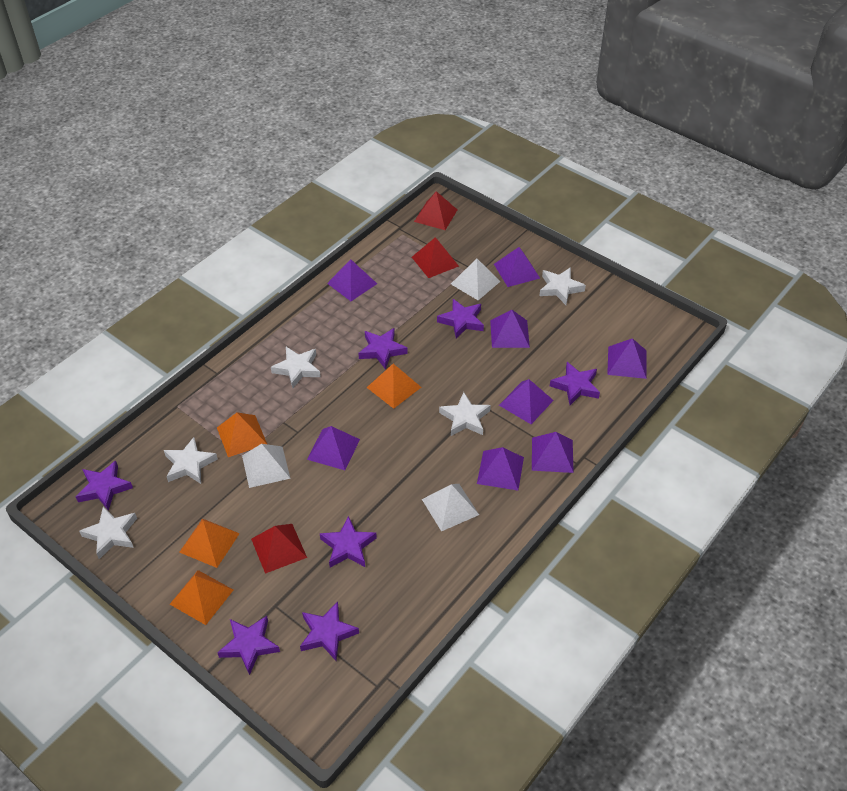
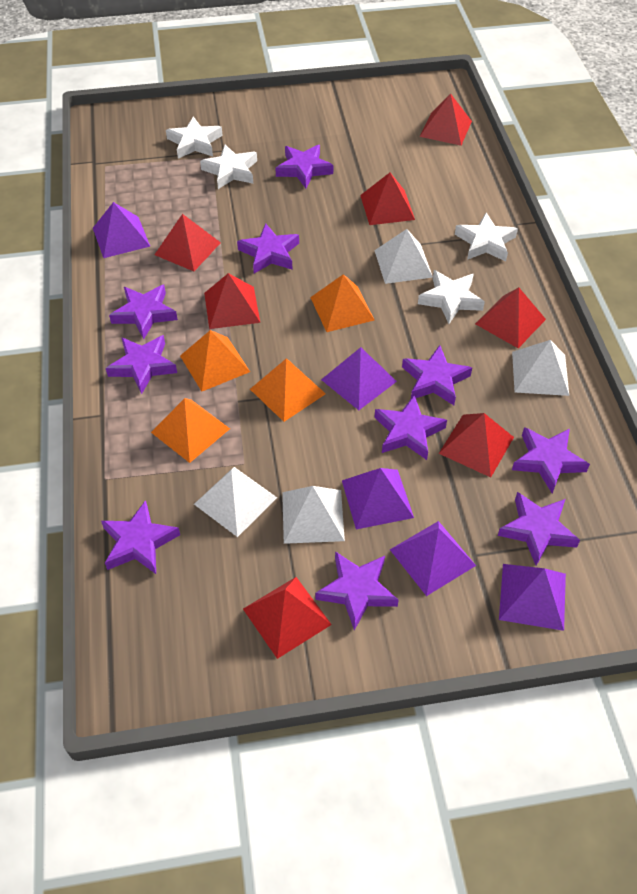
purple pyramid: [307,426,360,470] [327,259,377,301] [477,447,524,490] [490,310,530,348] [494,247,540,287] [499,379,554,424] [532,432,574,473] [607,338,646,379] = 8 -> [93,202,150,258] [321,347,397,410] [342,468,414,529] [390,521,476,596] [499,564,566,631] = 5
purple star: [76,461,133,511] [217,616,280,675] [300,602,359,661] [320,516,377,568] [359,328,408,370] [437,299,484,339] [550,362,600,405] = 7 -> [101,500,180,574] [106,335,177,394] [109,285,178,339] [237,223,299,273] [275,145,333,188] [315,551,399,631] [374,395,447,460] [402,345,472,405] [498,492,580,566] [512,427,590,493] = 10
red pyramid: [251,524,307,574] [412,237,459,278] [414,191,457,230] = 3 -> [154,214,221,271] [204,273,260,329] [243,577,332,659] [360,173,415,225] [420,94,472,146] [439,413,514,477] [475,287,546,348] = 7
white pyramid: [242,444,291,488] [422,484,479,531] [451,259,501,300] = 3 -> [194,467,277,537] [282,486,345,544] [374,229,433,284] [512,340,569,396] = 4
white star: [79,506,137,559] [164,437,218,484] [271,347,321,388] [439,392,491,436] [540,267,586,305] = 5 -> [166,116,223,159] [200,145,257,189] [418,270,485,324] [455,213,518,261] = 4

